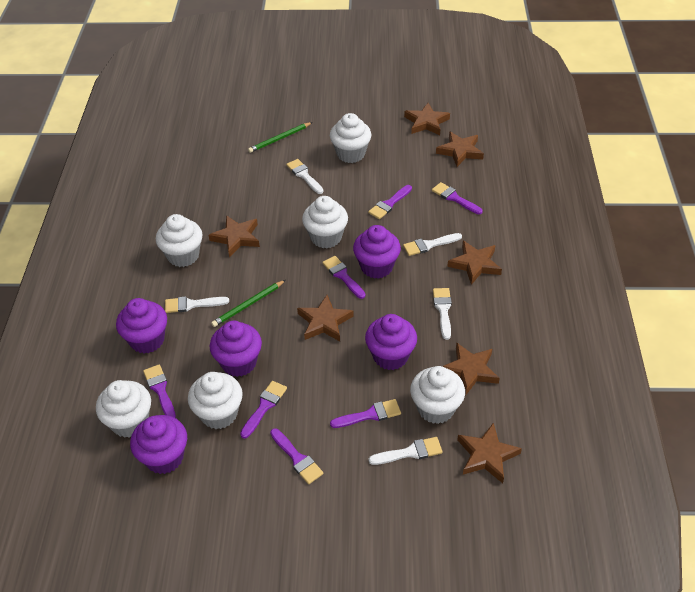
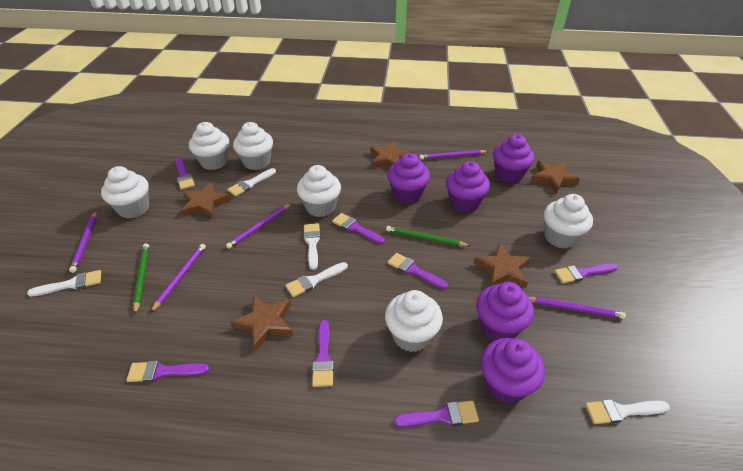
brown star: [209,215,260,257] [297,295,354,341] [404,103,450,135] [436,132,484,167] [442,342,500,396] [447,241,502,285] [457,423,522,483] = 7 -> [181,182,231,219] [231,295,293,351] [370,141,413,168] [474,243,531,288] [531,160,580,194] = 5
purple pencil: none = 0 -> [69,211,97,273] [150,244,206,313] [226,203,292,249] [419,150,489,160] [529,297,626,319] = 5

